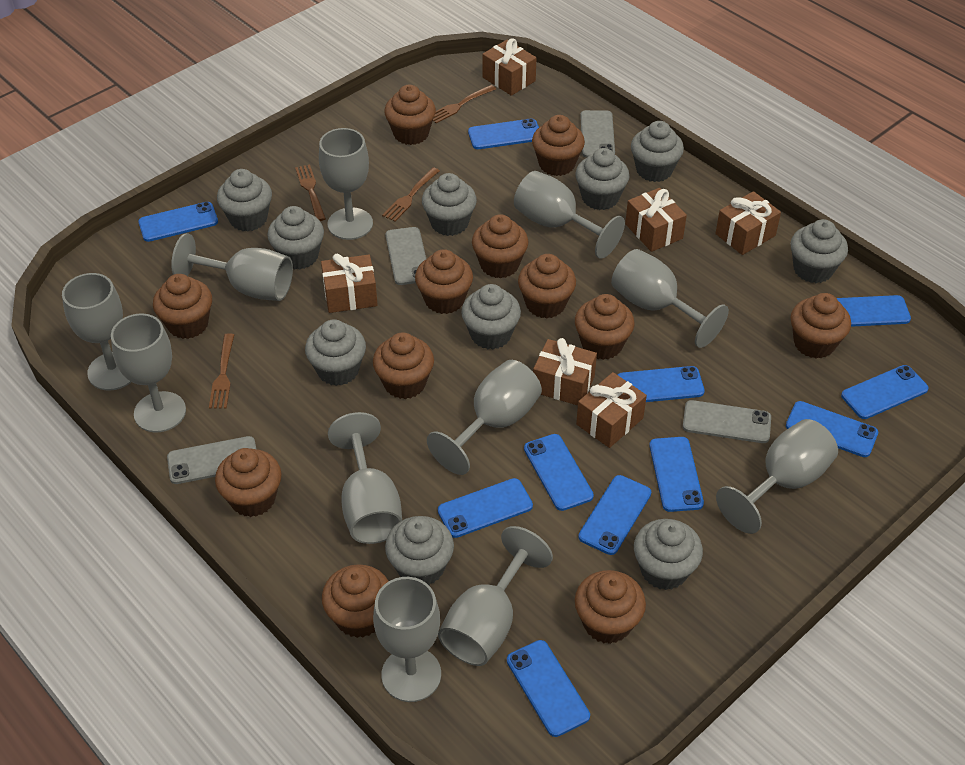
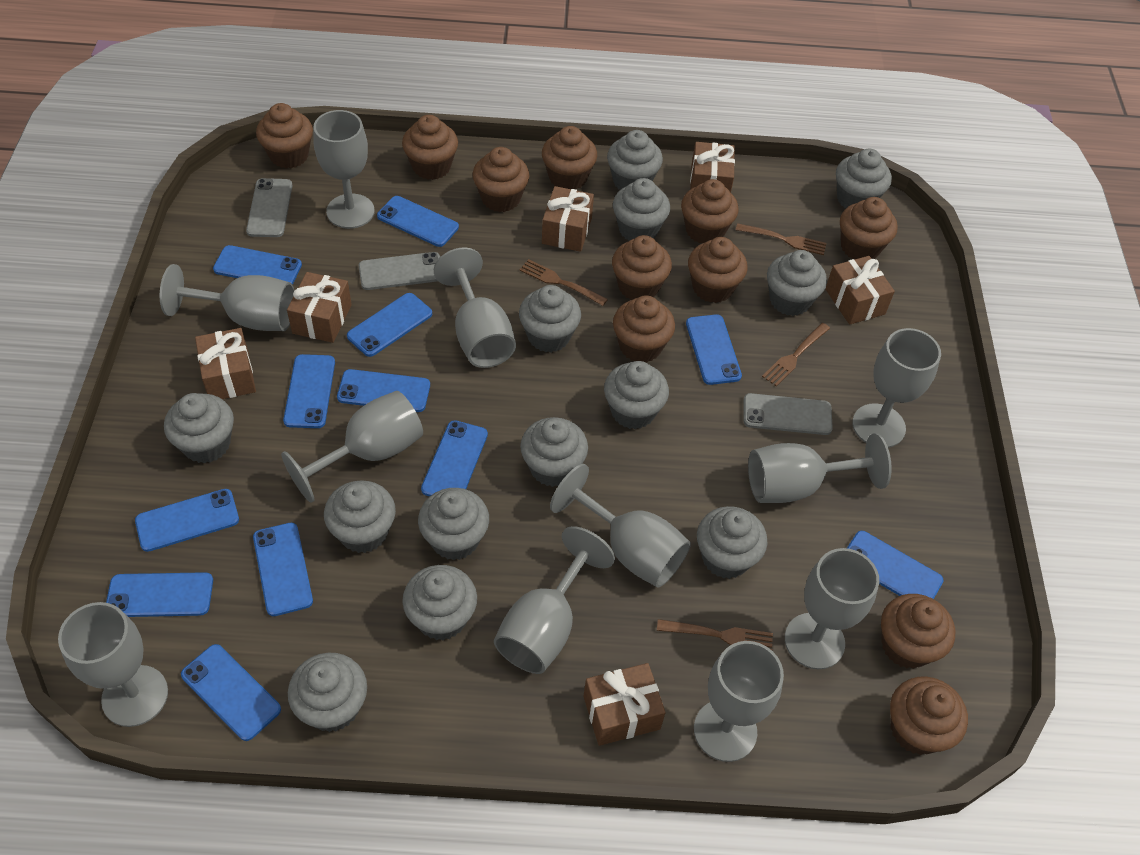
blue phone: [138,202,218,242] [438,478,533,538] [468,118,539,149] [507,640,590,737] [524,434,594,511] [578,475,651,555] [618,366,705,402] [649,437,704,512] [786,401,878,457] [837,295,911,327] [841,365,929,419] = 11 -> [106,572,213,617] [135,489,239,552] [181,644,281,741] [213,245,302,285] [253,523,313,616] [283,354,335,428] [337,369,430,412] [347,293,432,357] [377,196,459,247] [421,420,488,496] [686,314,742,385] [847,531,944,599] = 12
brown cupcake: [153,274,212,339] [215,448,282,517] [322,564,389,638] [373,332,434,399] [384,85,436,145] [415,249,473,314] [472,214,528,278] [518,254,576,318] [532,115,585,176] [575,294,634,360] [575,570,646,644] [790,293,851,359] = 12 -> [256,103,313,168] [402,115,458,180] [472,147,529,212] [542,126,597,190] [612,235,672,300] [613,295,675,363] [681,179,739,243] [688,237,748,303] [840,197,898,260] [881,594,955,669] [890,676,968,755] = 11
grey cupcake: [217,169,272,232] [267,206,324,270] [305,319,366,386] [385,516,454,585] [422,173,477,236] [461,284,521,349] [575,148,630,210] [631,121,684,182] [634,519,703,590] [790,219,848,283] = 10 -> [164,393,234,464] [288,653,367,732] [324,480,396,553] [402,565,477,640] [418,488,489,560] [519,285,581,352] [520,417,588,487] [604,361,669,429] [607,130,663,190] [613,178,670,241] [697,506,768,579] [767,250,827,316] [836,149,892,208] = 13
grey phone: [167,436,256,484] [385,227,426,285] [580,110,615,158] [683,400,771,443] = 4 -> [246,178,292,237] [358,252,440,290] [743,393,833,435] = 3

